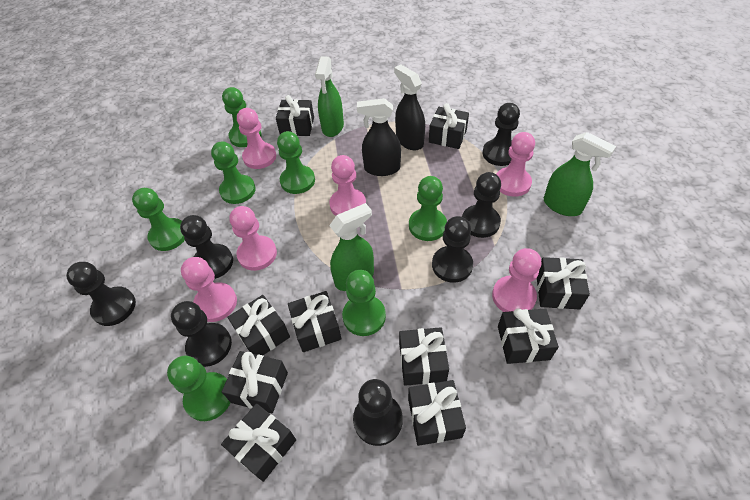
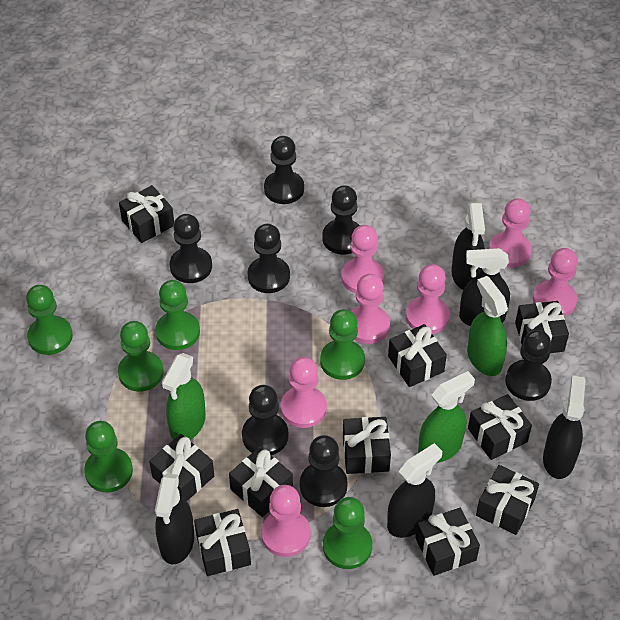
black spray bottle: [357,98,401,176] [394,65,425,150] = 2 -> [155,473,194,564] [387,443,442,538] [452,202,485,290] [459,248,510,326] [543,375,586,479] = 5
green pawn: [132,188,185,251] [167,356,231,421] [211,141,256,204] [222,87,262,147] [277,131,315,194] [342,270,386,336] [409,176,447,241] = 7 -> [26,285,73,355] [84,421,133,493] [118,321,164,392] [155,280,200,350] [320,309,365,380] [323,497,372,569] = 6
pink pawn: [181,257,237,322] [229,206,277,271] [237,108,276,169] [329,155,366,216] [492,248,541,312] [496,132,535,197] = 6 -> [261,485,311,557] [281,357,327,428] [341,225,384,293] [351,274,390,344] [406,264,450,334] [489,198,532,268] [533,248,578,317] = 7

